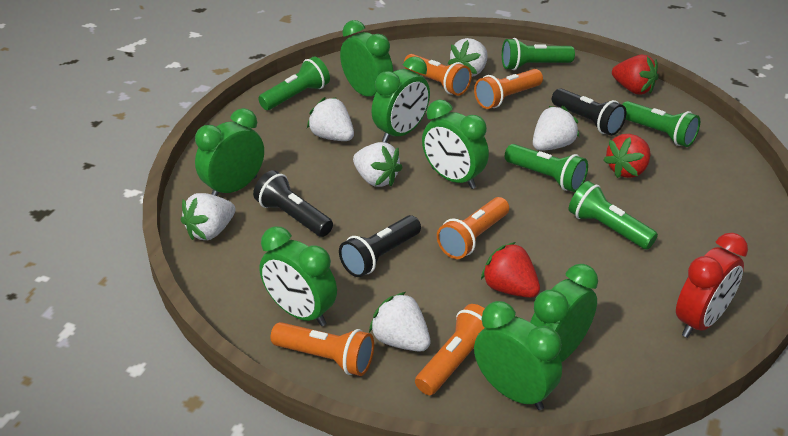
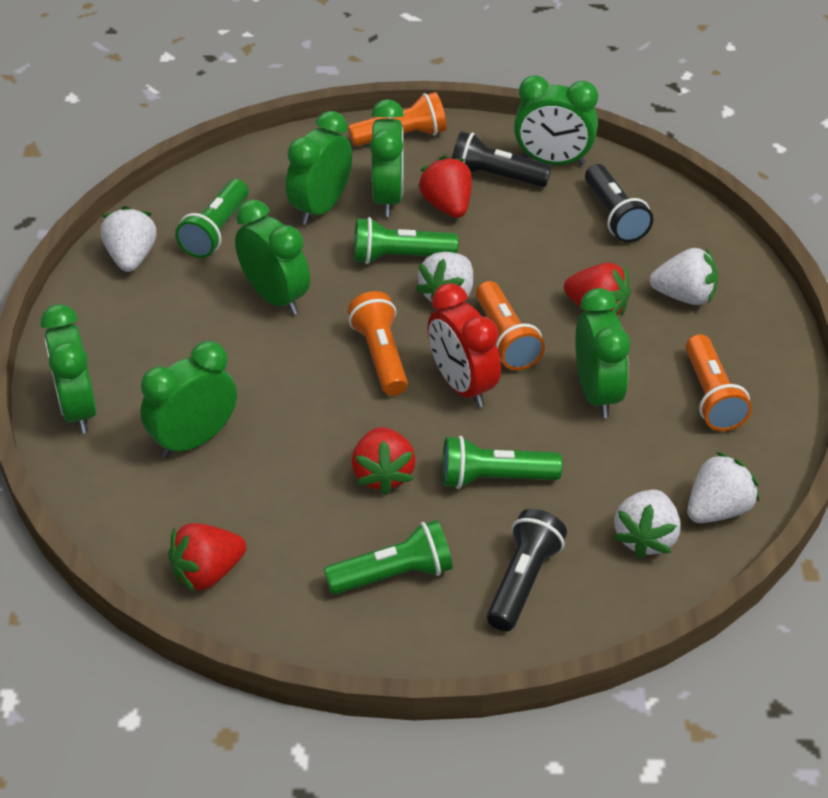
green flashlight: [258,56,330,110] [502,38,575,70] [505,144,588,192] [569,181,658,250] [622,101,700,147] = 5 -> [175,179,248,258] [324,520,453,595] [354,217,458,264] [442,436,563,489] = 4
orange flashlight: [271,322,374,376] [404,54,472,96] [415,304,485,395] [437,197,509,259] [474,69,543,109] = 5 -> [348,92,447,146] [348,291,408,396] [476,281,545,370] [686,334,752,431] = 4
red strawberry: [481,242,540,298] [603,134,651,178] [612,55,659,95] = 3 -> [168,523,247,593] [352,427,416,495] [418,156,472,218] [564,263,631,317] = 4
white strawberry: [181,193,236,240] [307,97,354,141] [353,142,403,187] [369,292,431,352] [448,38,488,77] [533,106,579,150] = 6 -> [100,206,157,272] [416,252,473,309] [613,489,681,559] [650,248,718,305] [687,451,759,523] = 5

